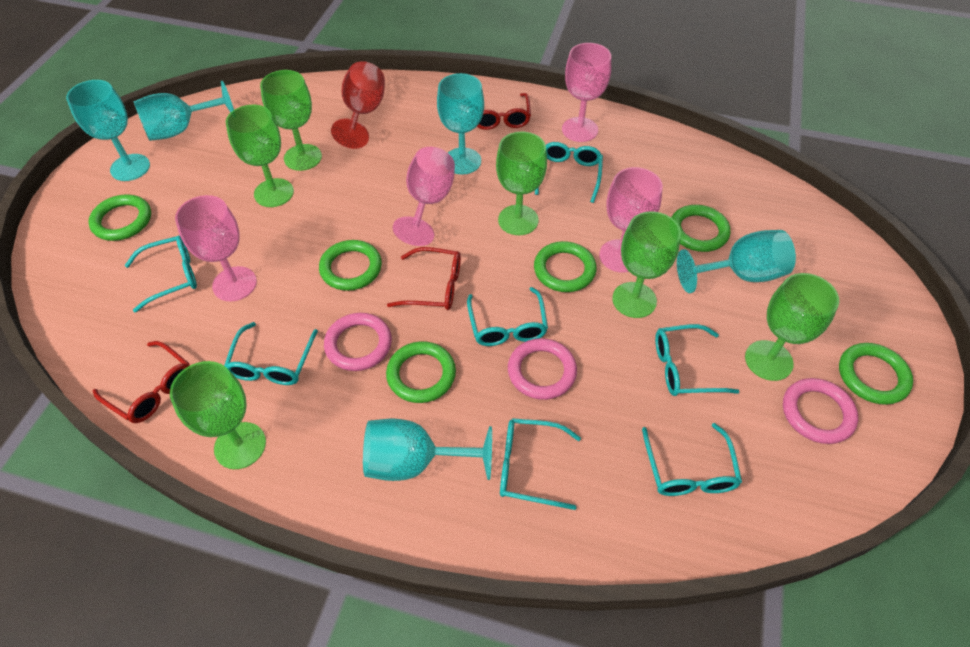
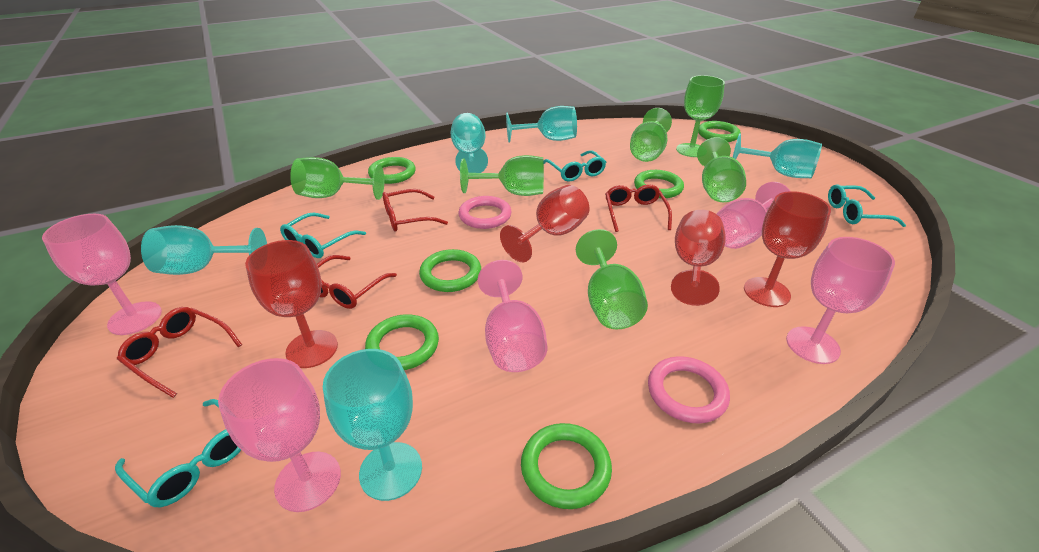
pink goblet: [175,195,257,301] [393,147,455,246] [562,43,611,142] [599,167,663,272] = 4 -> [42,214,162,335] [218,358,341,512] [478,260,548,372] [717,182,790,249] [786,237,895,364] = 5
pink ring: [324,313,392,371] [508,338,577,400] [783,378,858,444] = 3 -> [458,196,512,229] [648,356,730,424] = 2
red glasses: [93,341,190,423] [387,247,461,310] [477,93,531,130] = 3 -> [117,307,242,398] [317,255,397,309] [383,189,448,231] [605,184,672,232] = 4
red goblet: [331,61,385,149] = 1 -> [245,240,338,368] [500,185,590,262] [671,210,726,306] [744,191,831,307] = 4
turquoise glasses: [125,235,197,312] [224,322,318,385] [467,287,548,346] [500,418,581,510] [535,142,603,203] [642,423,742,496] [655,324,740,396] = 7 -> [115,399,241,507] [280,213,366,258] [544,150,606,182] [828,184,906,227] = 4

